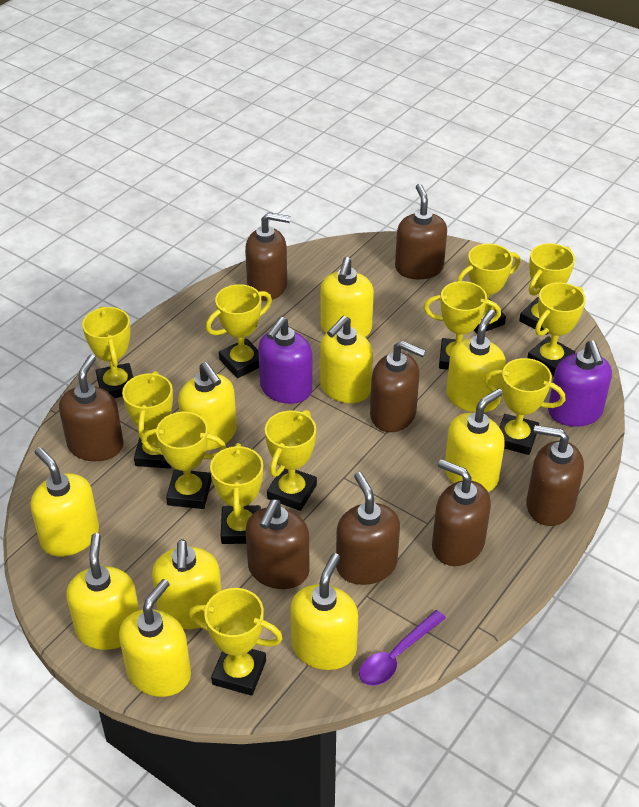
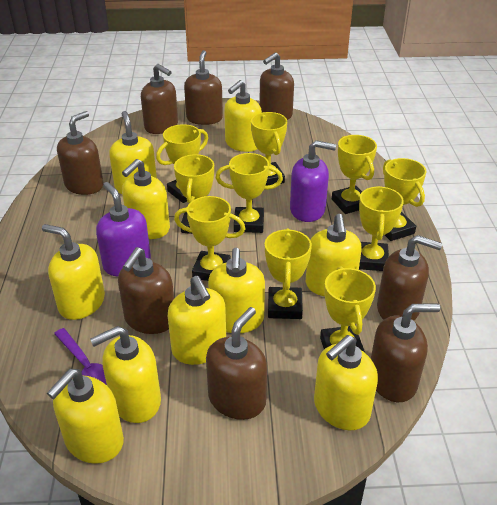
yellow trophy: [82,306,133,398] [122,371,173,469] [141,412,226,509] [189,588,283,696] [206,284,272,378] [210,443,263,544] [265,410,317,511] [424,281,501,370] [457,244,520,333] [484,358,565,455] [519,243,575,335] [527,282,586,376] = 12 -> [156,124,208,203] [174,154,214,234] [174,196,246,281] [216,153,283,233] [251,112,287,186] [265,228,312,319] [320,266,376,353] [332,135,377,214] [359,186,404,271] [383,158,426,241] = 10

